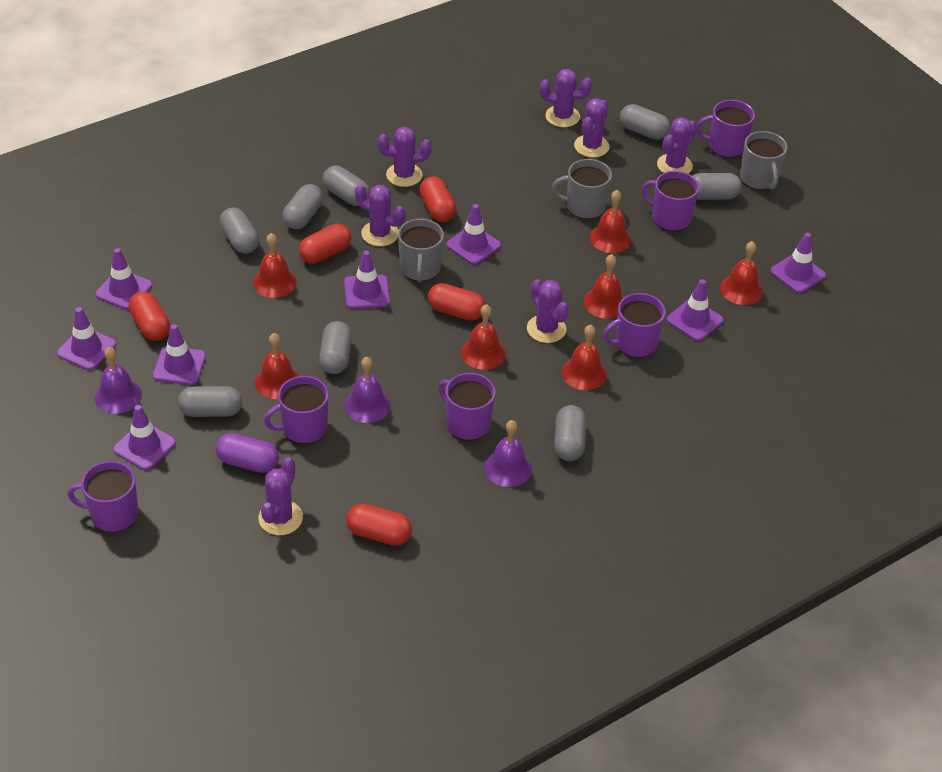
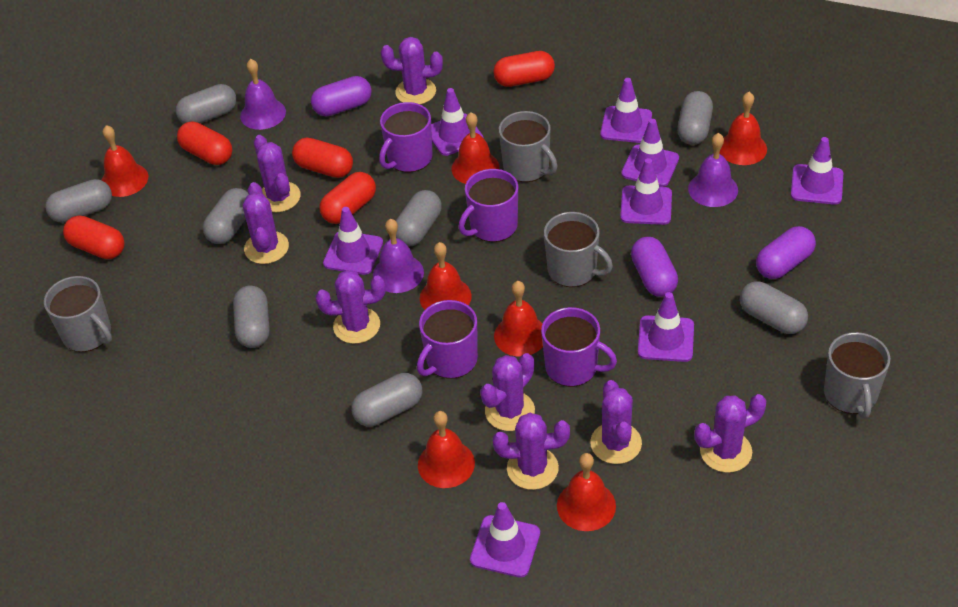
grey mug: [398,219,444,282] [552,159,612,219] [740,131,787,190] = 3 -> [44,276,112,352] [499,111,558,182] [544,212,613,287] [824,332,890,419] = 4
purple cactus: [258,457,303,535] [355,184,405,246] [378,127,431,187] [527,279,569,343] [540,69,592,127] [574,98,609,158] [657,117,697,174] = 7 -> [243,182,289,264] [254,135,301,212] [316,270,386,344] [381,37,443,105] [480,353,535,431] [493,413,570,490] [590,380,642,464] [694,394,766,473] = 8
purple capsule: [215,433,279,473] = 1 -> [311,76,372,116] [631,237,678,297] [756,226,816,279] = 3
purple mug: [68,461,139,533] [264,376,328,444] [438,373,495,441] [603,293,665,358] [642,171,699,231] [696,100,755,158] = 6 -> [379,102,433,173] [417,300,478,379] [459,169,518,242] [541,307,617,387] = 4

